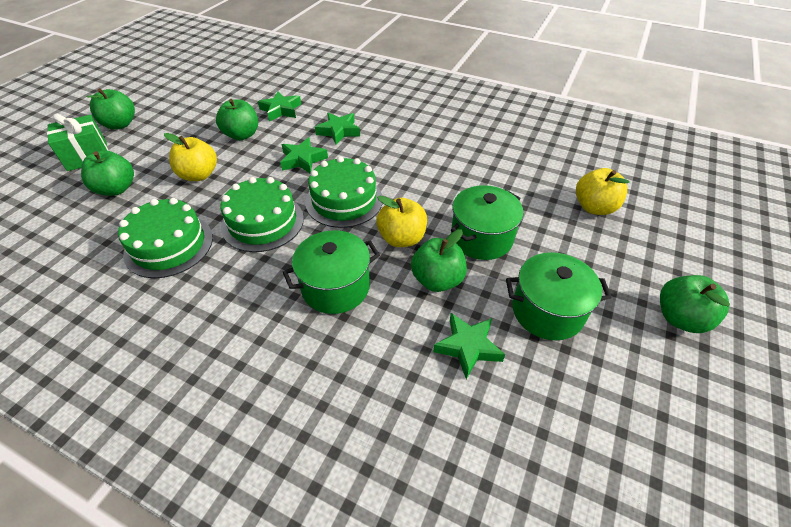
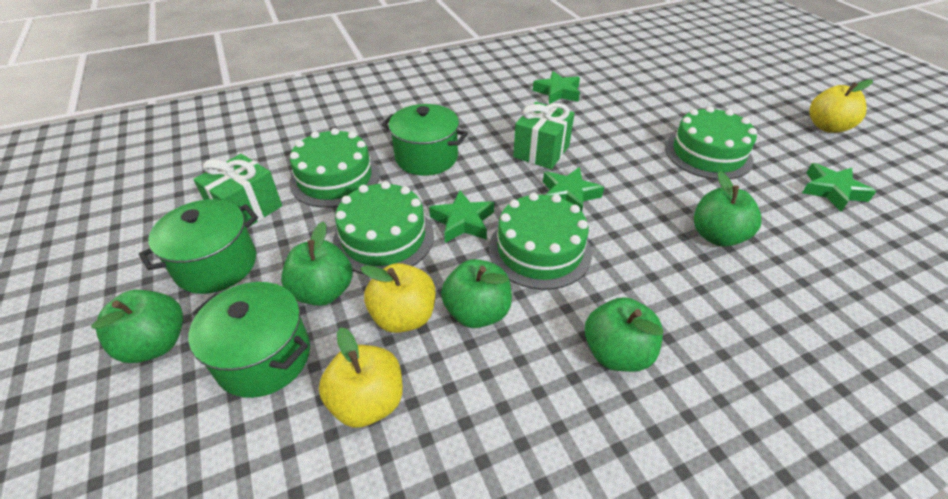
green cake: [118,198,213,278] [221,177,304,252] [305,156,383,228] = 3 -> [289,128,380,208] [333,181,434,274] [489,193,592,290] [665,106,757,180] = 4
green gift: [47,113,109,171] = 1 -> [193,154,282,228] [513,102,575,169] = 2

